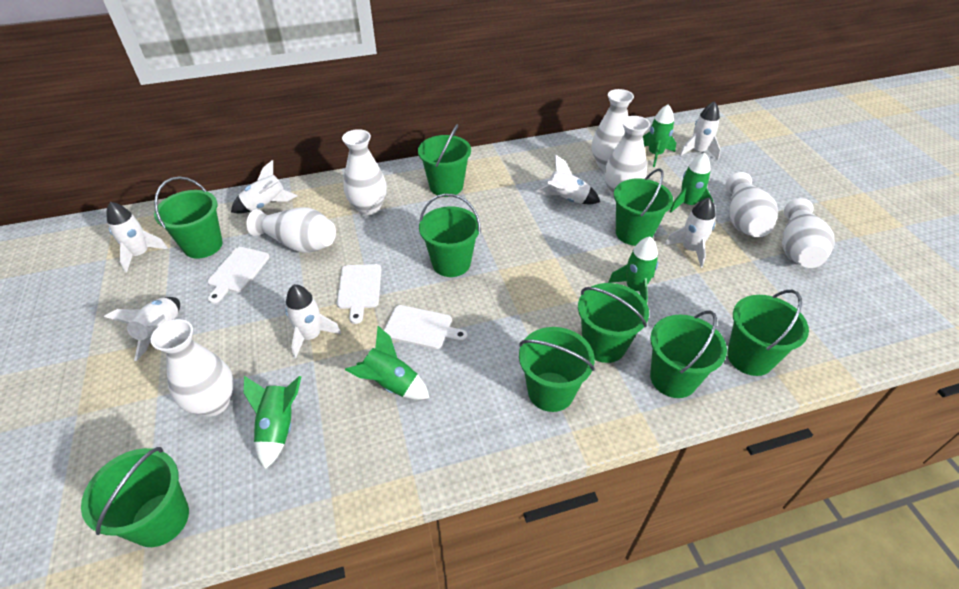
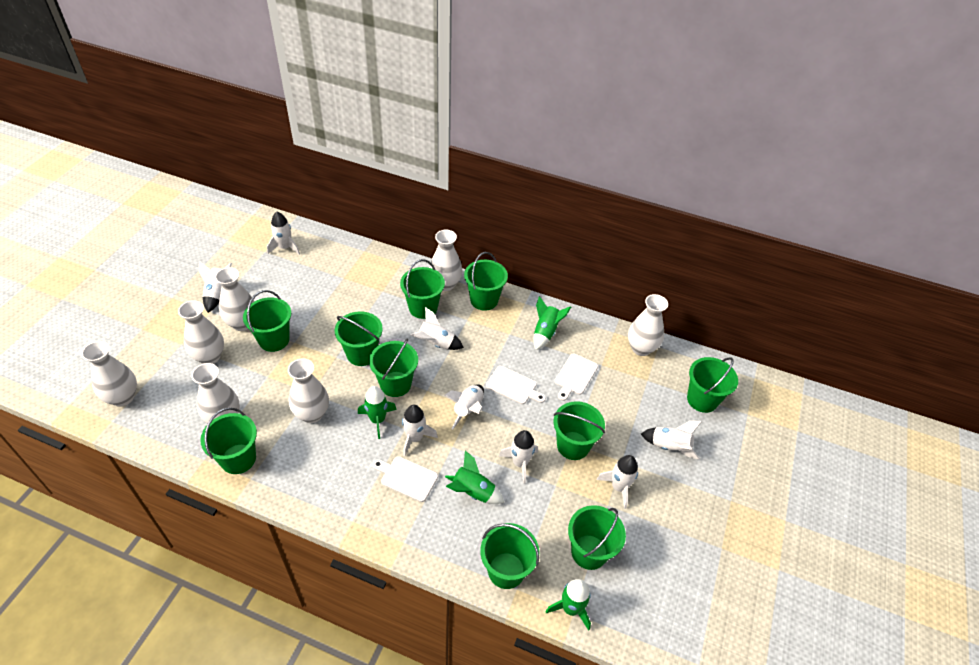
green bucket: [81,447,189,547] [154,177,223,259] [418,124,471,197] [419,194,481,277] [519,327,595,412] [578,283,649,363] [614,168,673,246] [650,311,727,398] [727,290,809,376] = 9 -> [200,408,257,474] [243,290,291,352] [335,311,383,366] [369,339,418,397] [400,259,445,319] [464,252,508,311] [480,523,539,589] [554,401,605,460] [568,505,626,570] [687,357,738,413] = 10
green rocket: [244,376,302,469] [345,326,429,400] [608,236,658,303] [643,104,676,167] [670,153,714,213] = 5 -> [358,386,397,439] [445,451,504,504] [534,296,571,350] [545,579,591,631] = 4
white rocket: [104,297,180,361] [106,202,168,273] [231,160,298,214] [286,284,341,359] [536,154,600,204] [665,197,716,268] [680,101,721,160] = 7 -> [198,261,232,313] [267,212,300,255] [402,405,438,456] [410,307,464,350] [445,384,484,429] [499,430,538,484] [597,455,638,509] [641,421,702,460] = 8

